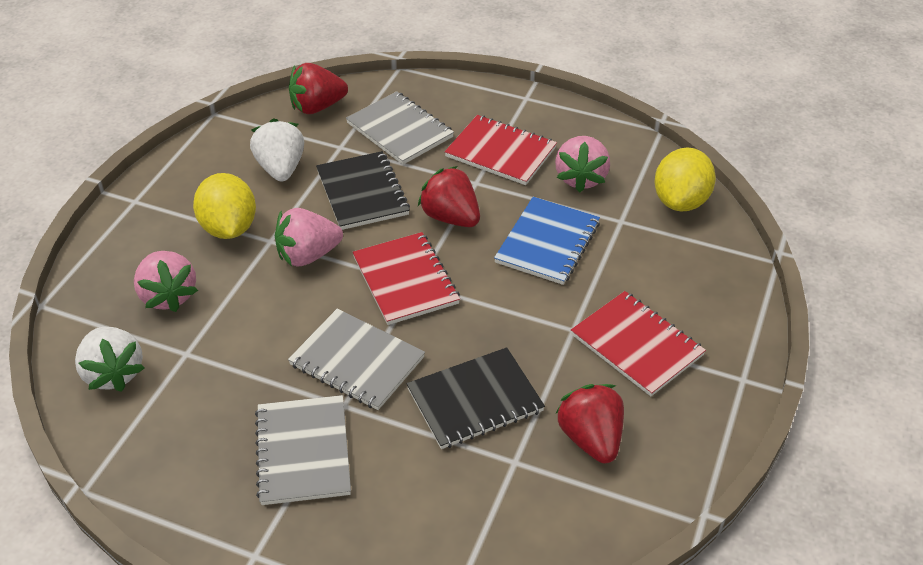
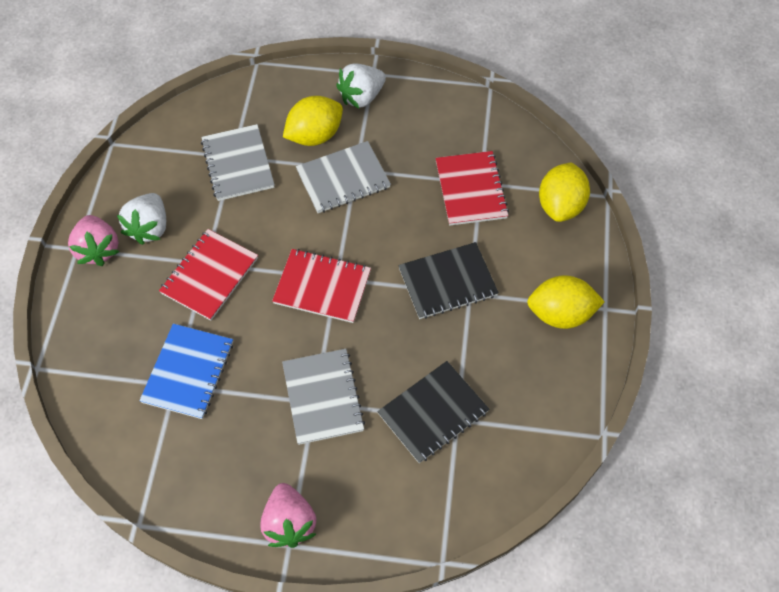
pink strawberry: [134,251,198,312] [275,208,343,267] [555,136,610,193] = 3 -> [68,215,119,266] [260,483,316,548] = 2
red strawberry: [289,63,348,114] [418,166,480,227] [555,384,624,463] = 3 -> none = 0
yellow lemon: [193,173,256,239] [655,148,716,212] = 2 -> [283,96,343,146] [527,275,605,329] [539,162,590,222] = 3

